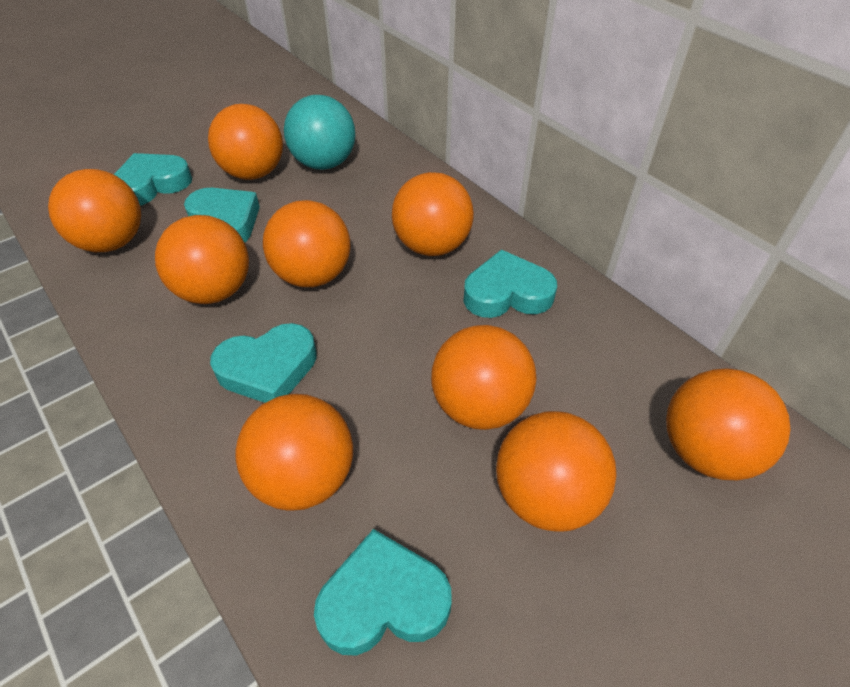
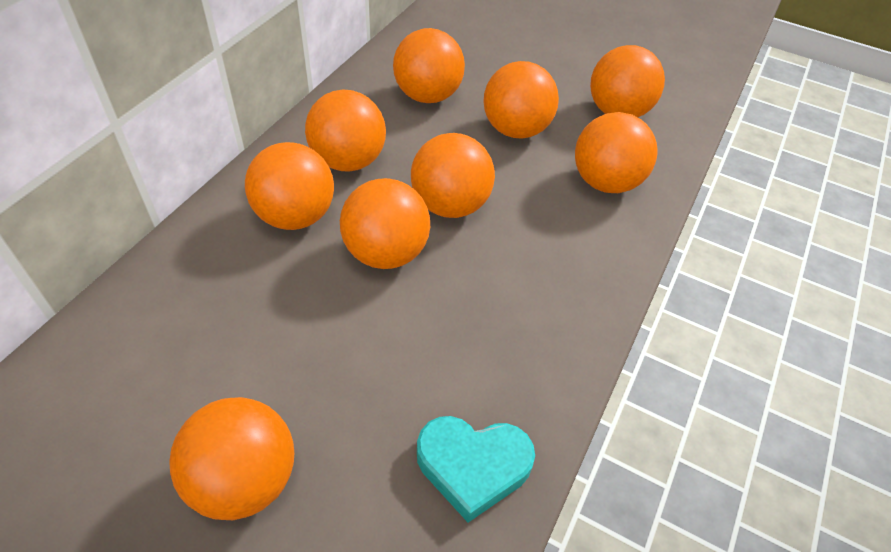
turquoise ball: [284,95,355,170] = 1 -> none = 0
turquoise heart: [114,153,192,206] [184,188,260,243] [210,323,317,403] [314,529,452,656] [463,250,557,318] = 5 -> [417,416,535,523] = 1

